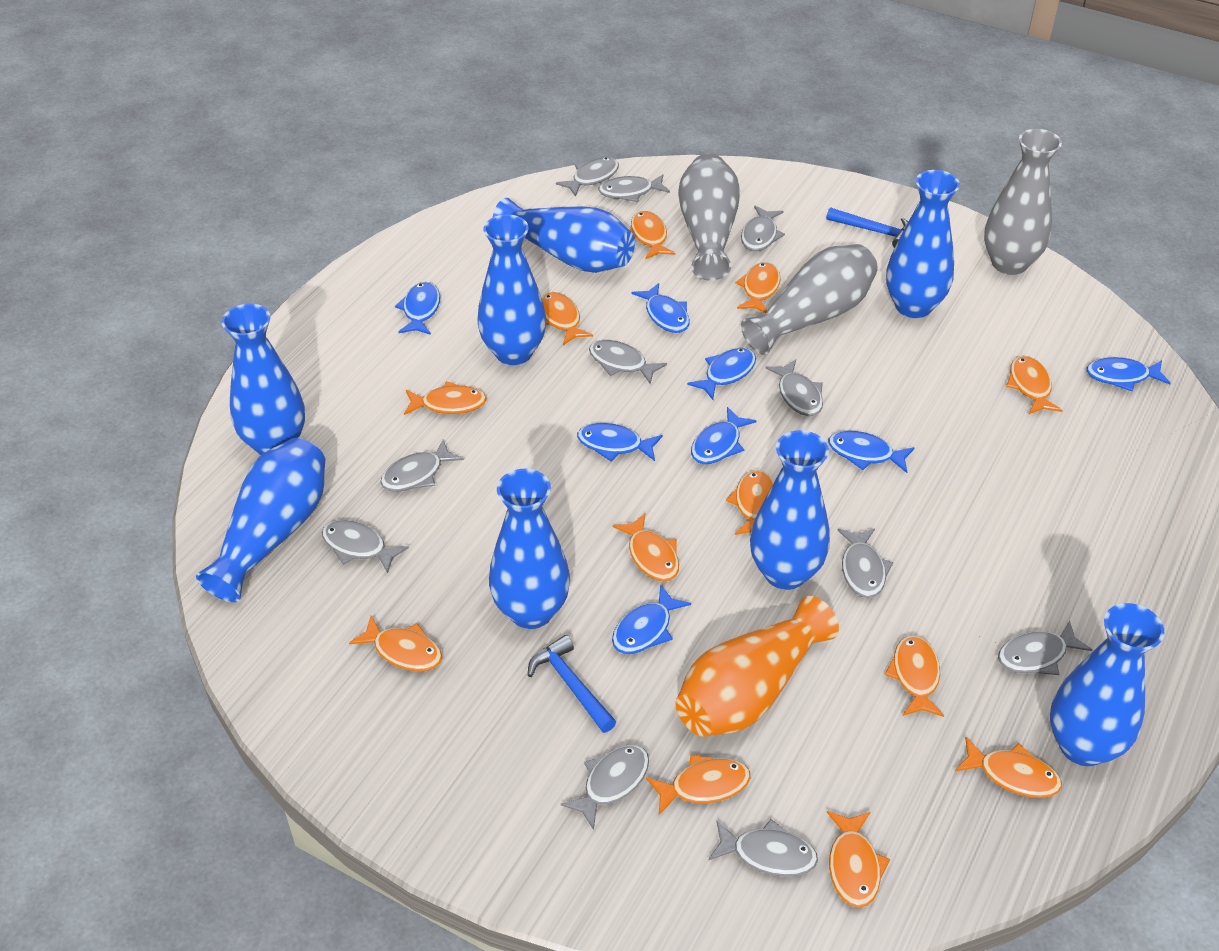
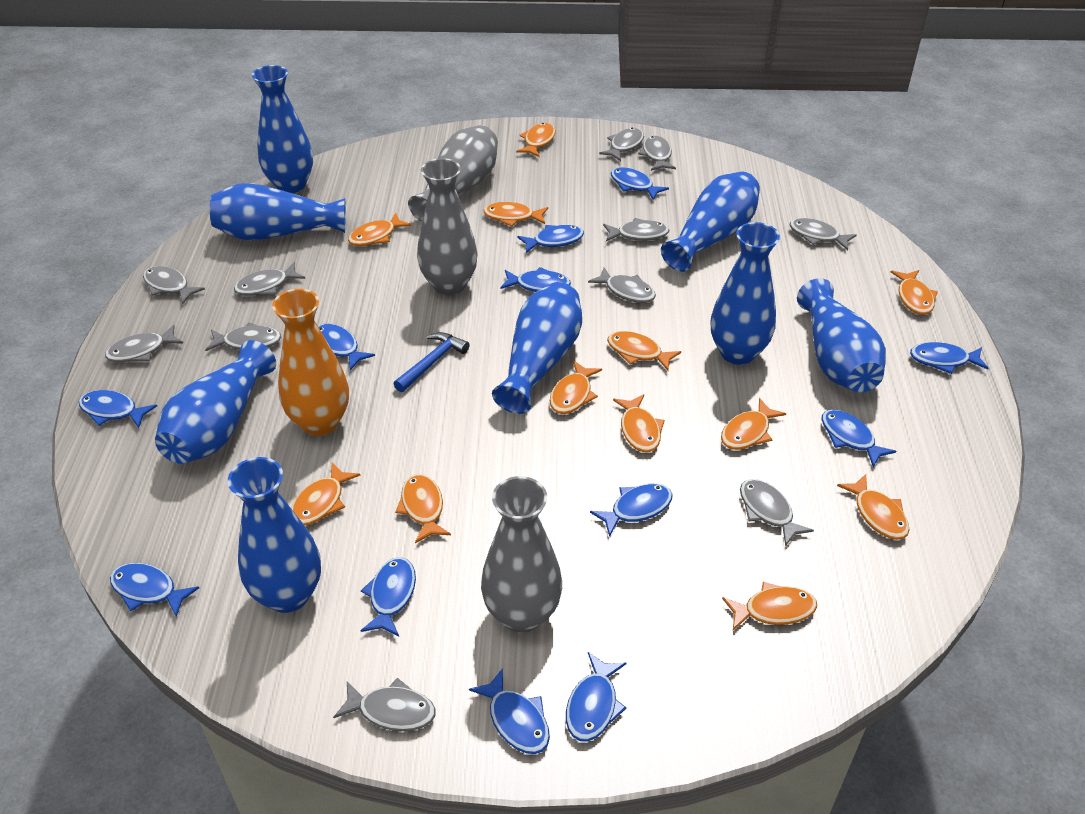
blue fish: [395,282,440,335] [577,423,662,461] [612,584,691,654] [632,283,690,333] [687,348,756,400] [691,407,757,464] [828,431,915,473] [1086,357,1171,391] = 8 -> [79,390,157,428] [110,563,199,617] [318,324,375,370] [361,557,416,636] [469,668,550,754] [500,267,571,292] [517,225,584,253] [566,652,626,742] [590,484,673,537] [611,167,669,200] [821,410,896,467] [910,342,989,374] = 12
blue hammer: [528,635,616,733] [826,207,908,248] = 2 -> [393,332,470,392] = 1

